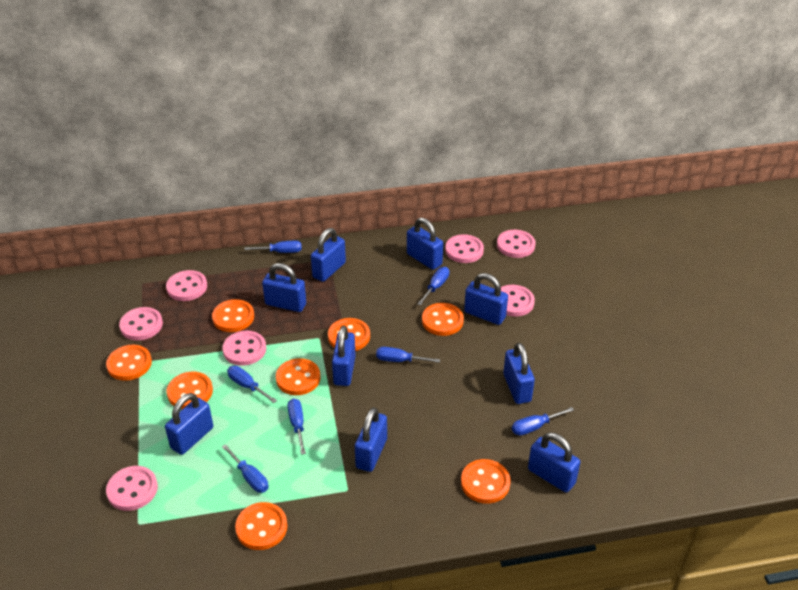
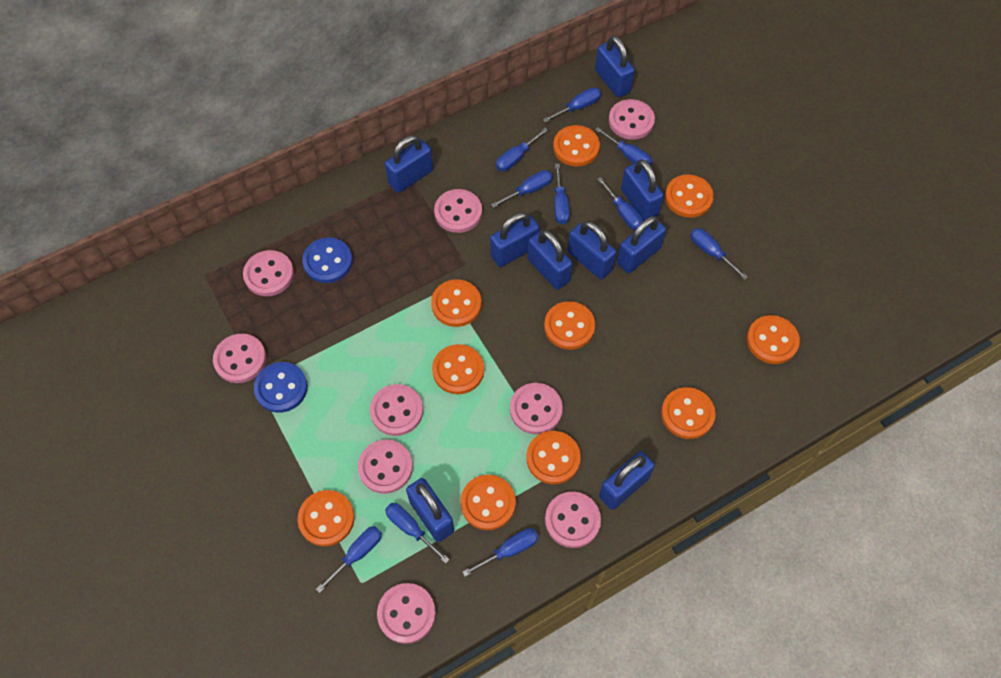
blue button: none = 0 -> [254,362,308,413] [302,237,352,283] = 2
blue screwdriver: [222,444,268,493] [227,366,277,403] [244,241,302,253] [288,399,306,455] [376,347,440,363] [417,267,449,305] [512,407,574,435] = 7 -> [316,526,382,593] [385,503,450,563] [462,528,538,577] [491,170,553,208] [496,128,548,171] [543,87,601,123] [554,164,570,224] [595,127,652,166] [597,177,644,230] [690,228,748,280] = 10
orange button: [106,345,152,381] [166,372,213,409] [212,299,254,332] [235,502,287,550] [276,358,320,395] [328,318,370,351] [422,303,464,336] [461,459,511,504] = 8 -> [298,490,354,546] [431,279,482,327] [432,344,484,394] [460,475,516,530] [526,431,581,484] [544,301,595,350] [553,125,600,166] [661,387,716,439] [665,174,714,218] [747,315,800,364] = 10
pink button: [106,466,158,511] [119,307,163,340] [166,270,207,301] [222,331,266,366] [445,234,484,263] [497,229,535,258] [501,285,535,317] = 7 -> [213,333,266,383] [243,250,294,296] [358,439,413,494] [370,384,423,436] [377,583,436,644] [434,189,482,233] [510,383,563,434] [545,492,601,548] [609,99,655,140] = 9

